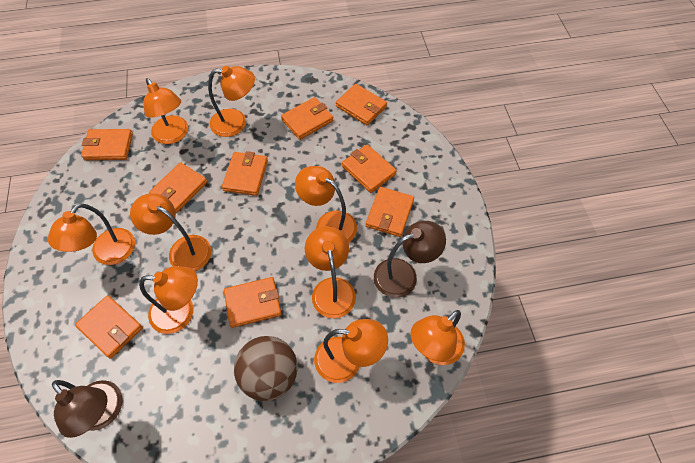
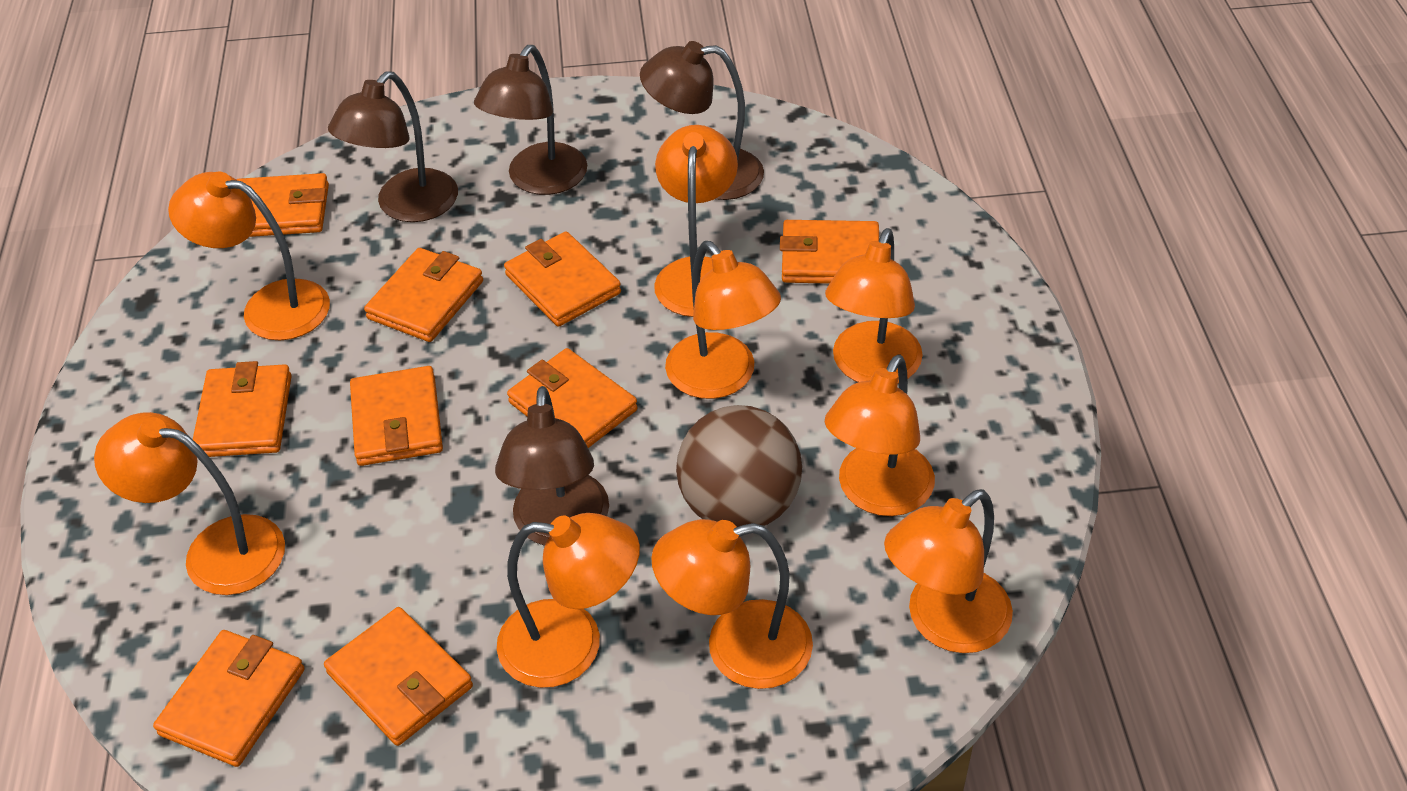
brown lamp: [52,380,123,438] [374,221,446,298] = 2 -> [328,71,458,222] [474,45,587,195] [495,386,609,546] [640,41,764,200] = 4

